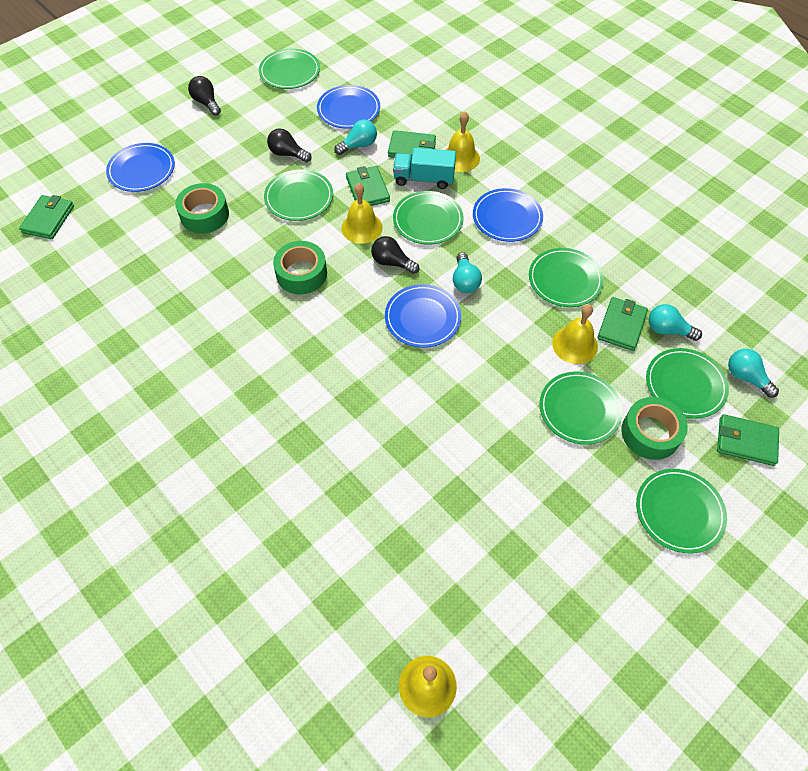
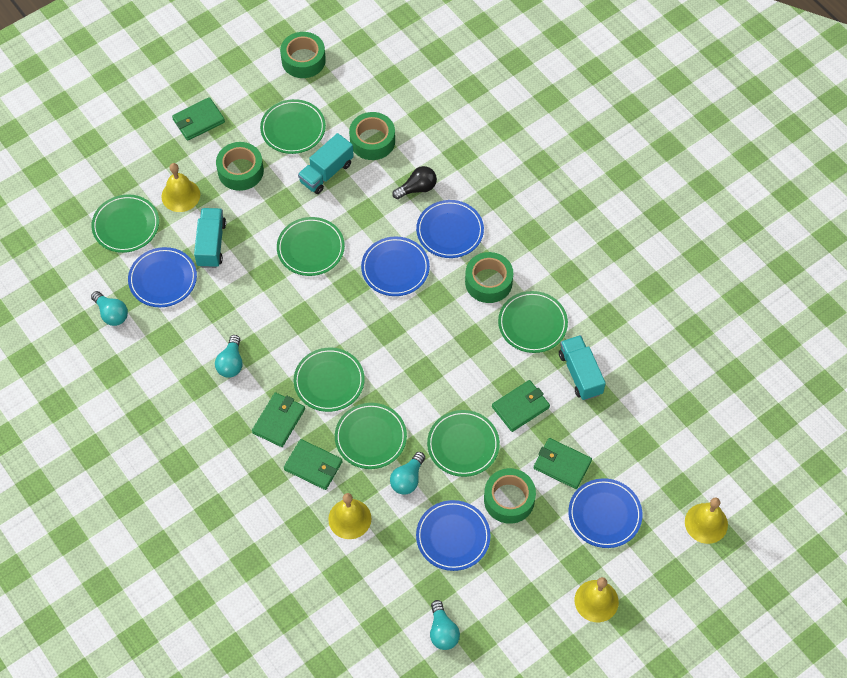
black light bulb: [188,76,221,116] [267,128,312,163] [371,236,419,274] = 3 -> [392,166,437,199] = 1
blue plate: [106,143,175,192] [317,85,380,129] [385,284,461,348] [473,188,543,242] = 4 -> [128,247,197,307] [361,237,430,296] [416,200,484,258] [416,500,491,571] [568,478,643,548] = 5
green tape: [175,183,229,233] [273,241,327,294] [621,397,688,460] = 3 -> [216,142,264,191] [280,32,326,78] [349,112,395,160] [465,252,513,303] [484,468,536,524] = 5
turquoise truck: [393,148,456,189] = 1 -> [194,208,226,268] [298,133,354,194] [559,335,606,400] = 3

